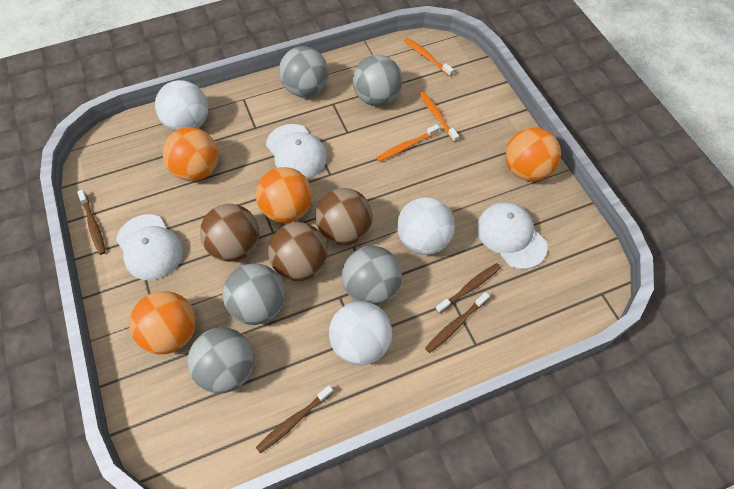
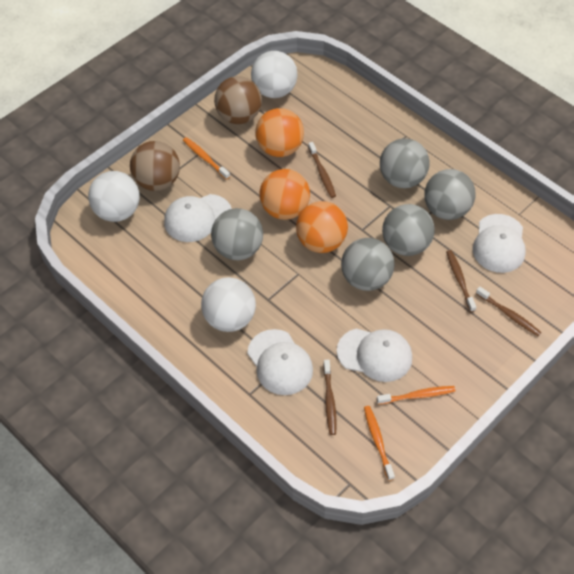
brown ball: [200,204,259,262] [268,222,328,281] [315,188,372,245] = 3 -> [130,141,180,191] [214,76,262,124] = 2
orange ball: [129,291,196,354] [162,127,218,181] [256,167,312,223] [505,127,561,182] = 4 -> [255,108,304,157] [259,169,310,220] [296,201,348,253] = 3
white cap: [116,214,183,280] [266,124,327,179] [477,202,548,269] = 3 -> [164,194,232,242] [247,329,313,395] [337,329,412,382] [472,214,526,273] = 4

